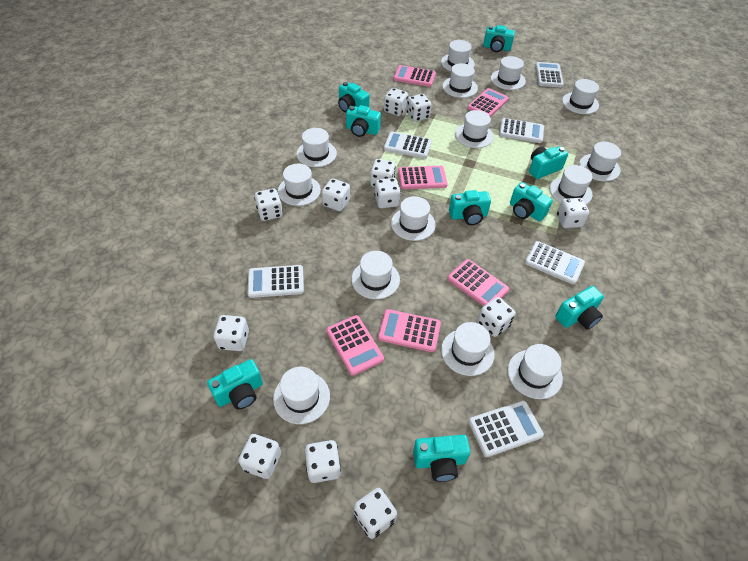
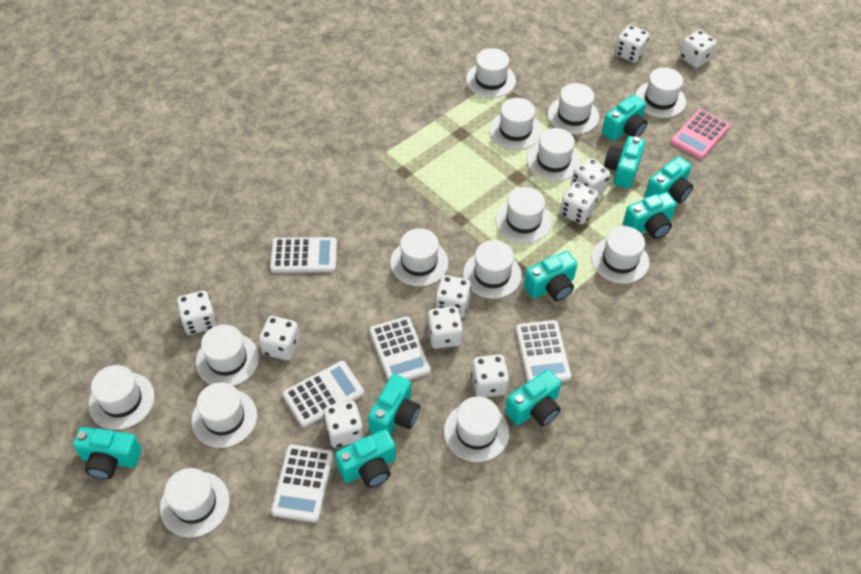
pink calculator: [326,315,384,376] [378,309,441,352] [393,65,436,87] [398,166,448,189] [447,259,509,306] [467,88,509,117] = 6 -> [671,109,730,159] = 1
white calculator: [248,265,304,298] [384,131,432,158] [469,400,544,457] [499,118,544,143] [525,241,585,285] [535,62,564,87] = 6 -> [270,237,337,273] [271,444,333,522] [282,361,364,427] [369,316,431,380] [516,320,571,382] = 5
white dice: [213,315,249,351] [238,434,281,479] [254,188,283,221] [305,440,341,483] [322,179,350,211] [354,488,397,539] [370,159,396,187] [374,178,401,208] [384,88,408,116] [406,94,431,122] [478,297,516,337] [557,198,589,228] = 12 -> [177,290,216,335] [259,316,300,360] [323,401,363,448] [427,306,463,349] [435,275,471,318] [471,354,509,397] [560,182,598,225] [571,158,610,195] [615,25,649,63] [680,30,717,68] = 10

